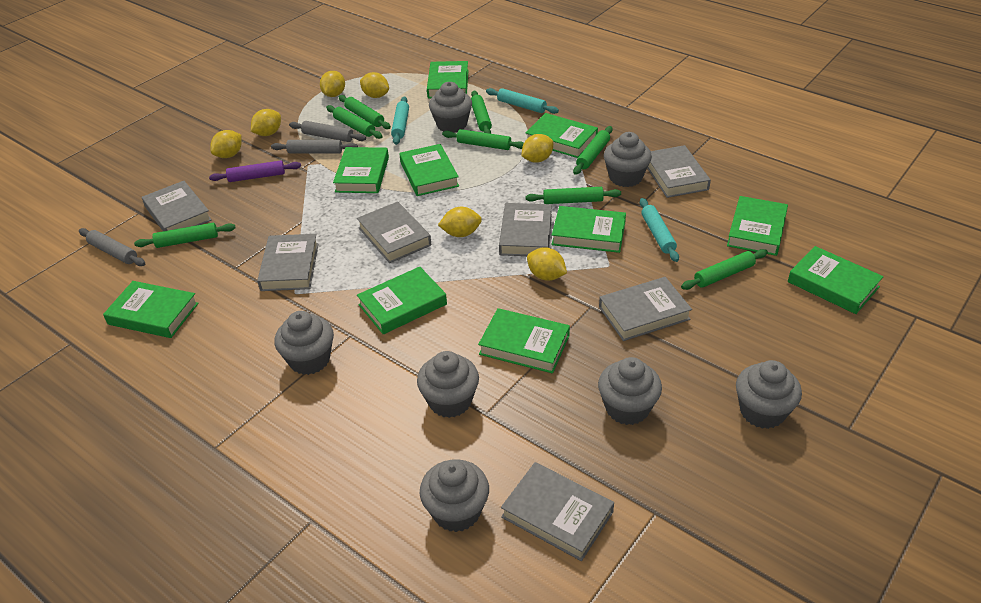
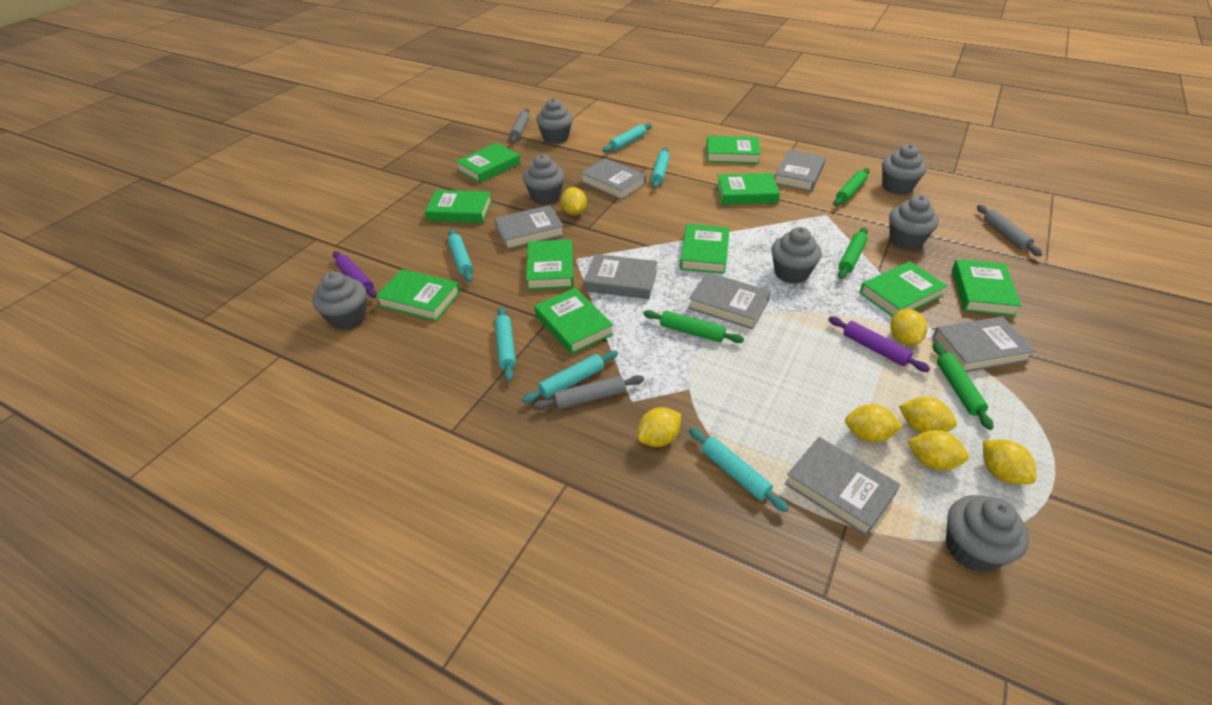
green rolling pin: [134,223,236,248] [326,105,383,139] [339,95,391,129] [442,129,524,150] [471,91,492,134] [525,187,621,204] [573,126,613,175] [681,249,768,290] = 8 -> [643,310,744,343] [834,168,870,206] [838,227,868,279] [933,342,993,430] = 4
purple rolling pin: [209,161,301,182] = 1 -> [333,251,377,298] [828,316,930,372] = 2
turquoise rolling pin: [391,96,409,145] [486,88,559,114] [640,198,679,262] = 3 -> [448,229,473,282] [495,306,516,381] [522,350,618,403] [602,123,652,152] [651,147,670,189] [689,428,789,512] = 6

